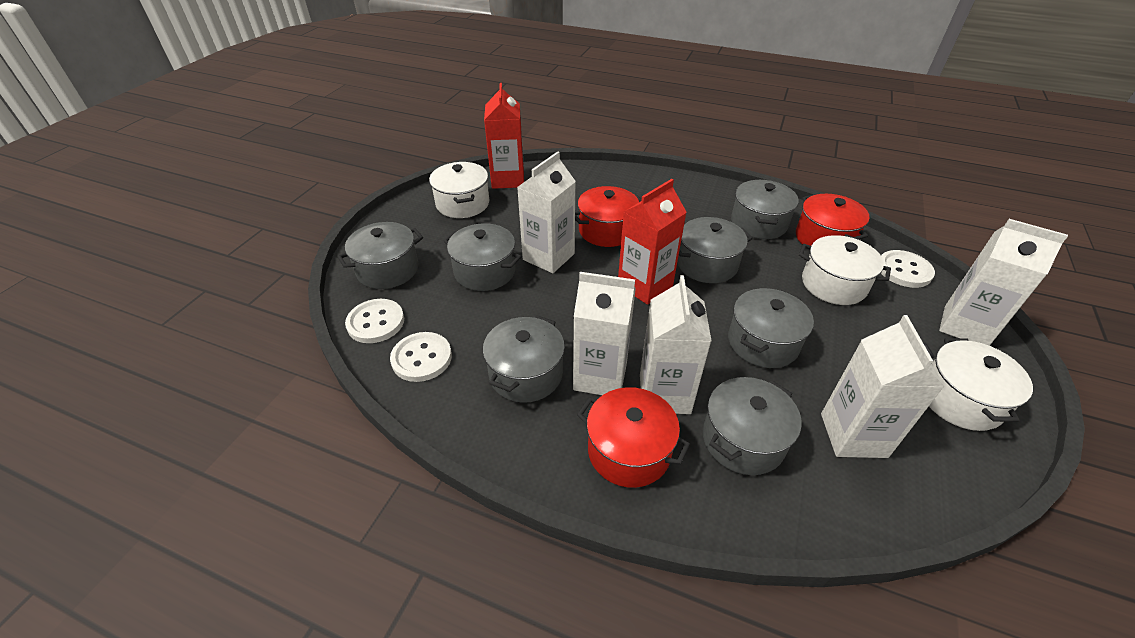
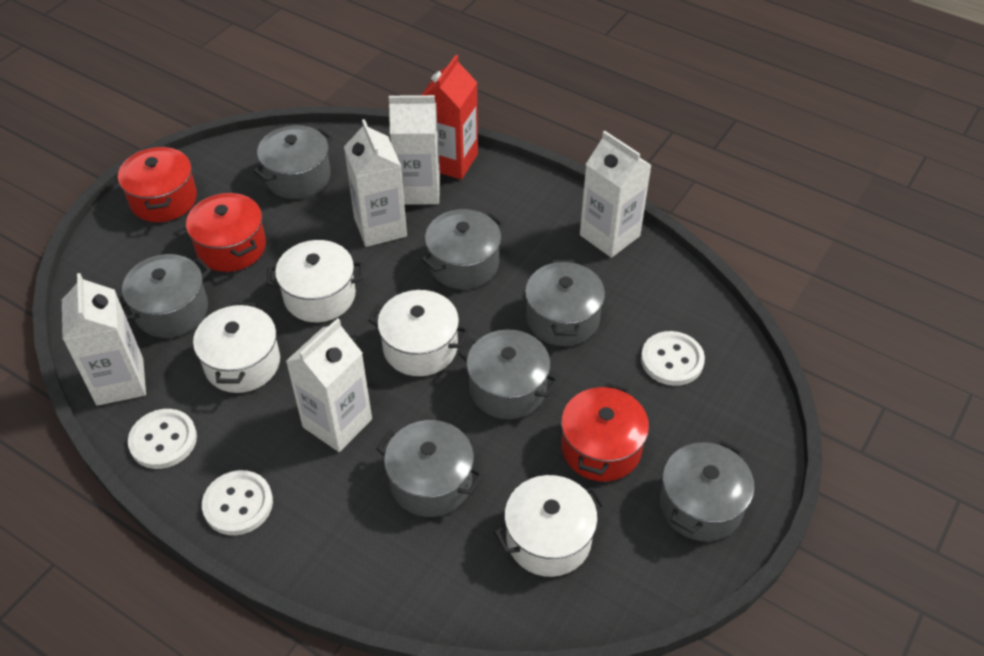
red carton: [484,83,524,189] [618,179,687,305] = 2 -> [422,55,478,180] = 1
white pot: [429,162,489,218] [799,235,891,305] [929,338,1033,431] = 3 -> [193,302,280,393] [267,240,364,322] [368,290,469,376] [494,475,606,577] = 4

